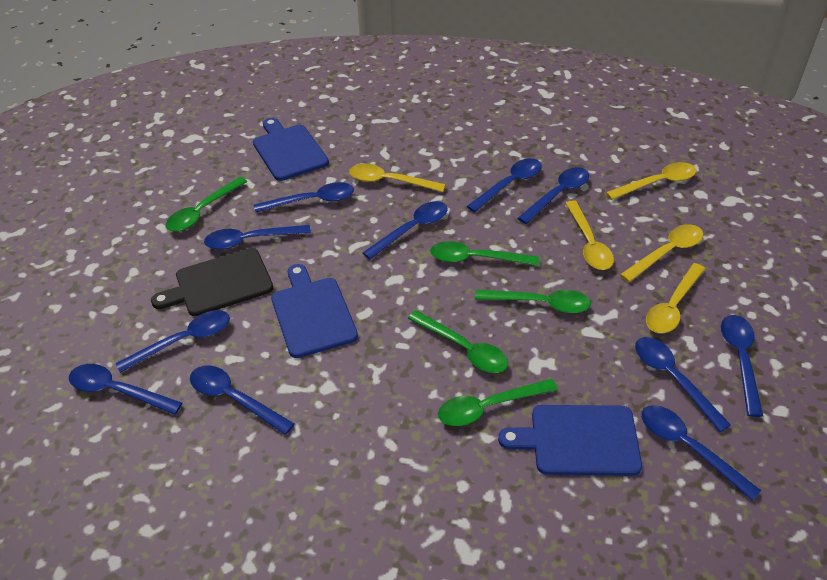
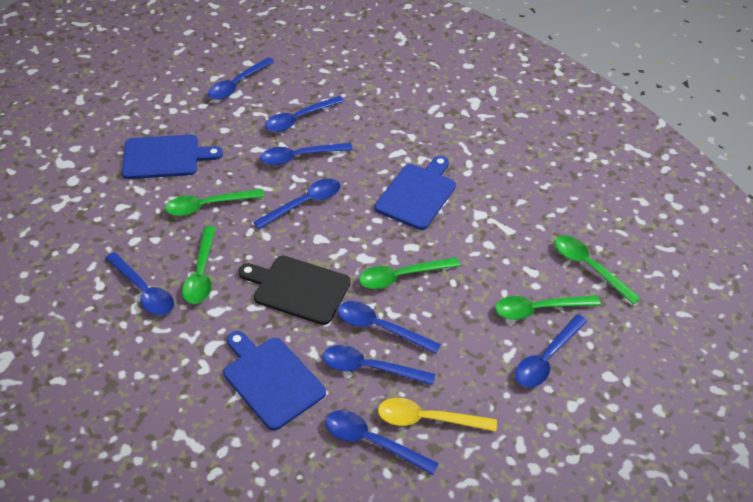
blue spoon: [69,364,183,415] [116,310,230,373] [190,365,294,435] [204,225,311,250] [254,182,354,213] [363,201,448,259] [466,158,542,212] [517,167,589,224] [635,337,731,432] [641,405,761,501] [721,315,763,417] = 11 -> [105,252,174,316] [208,57,275,100] [253,179,340,229] [260,143,353,165] [265,96,344,132] [323,345,435,385] [325,410,439,476] [337,301,441,354] [515,314,587,388] = 9
yellow spoon: [349,164,446,192] [565,200,614,270] [606,162,696,200] [620,224,703,282] [646,263,705,333] = 5 -> [378,398,497,432] = 1

